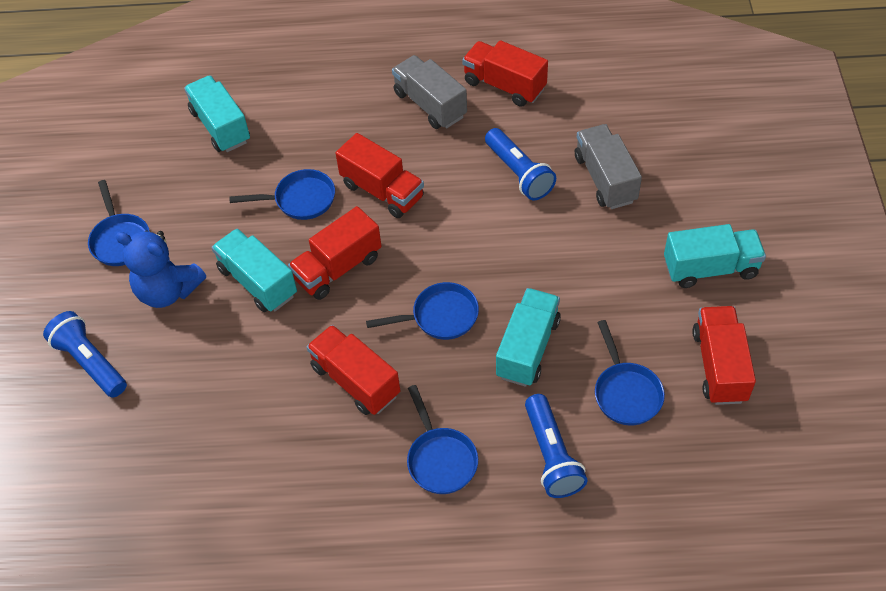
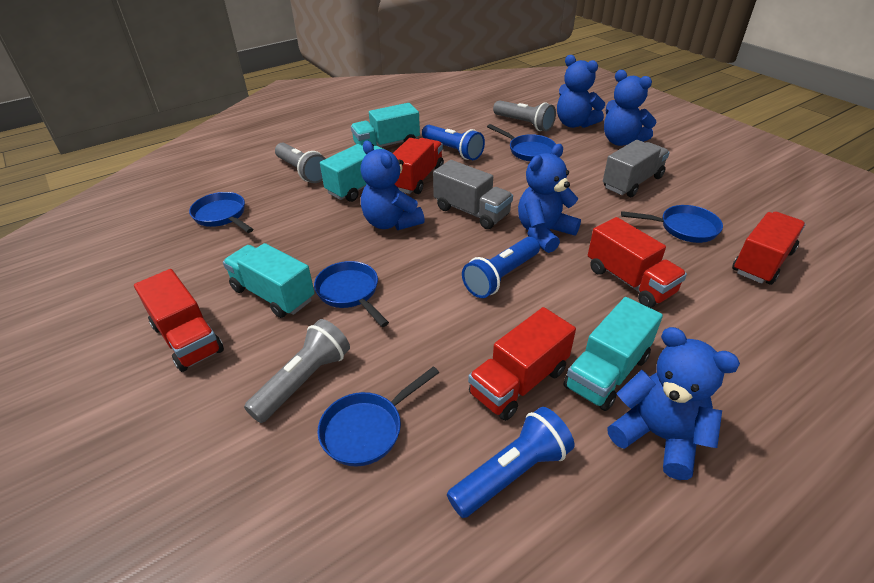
blue teddy bear: [115,230,206,308] = 1 -> [361,140,425,230] [518,144,581,253] [557,55,605,128] [604,70,656,146] [607,327,740,480] = 5
grey flashlight: none = 0 -> [244,319,350,423] [275,143,326,183] [493,100,556,131] = 3

